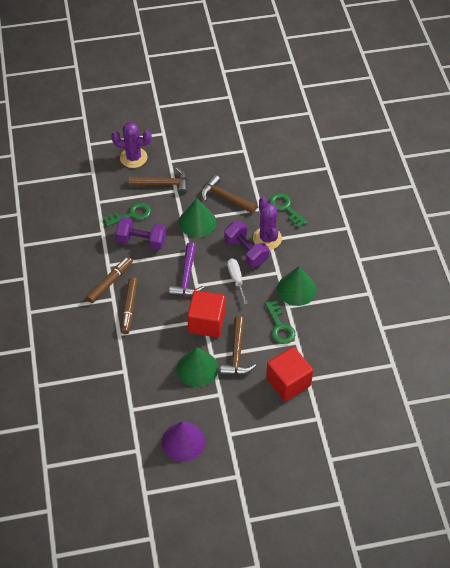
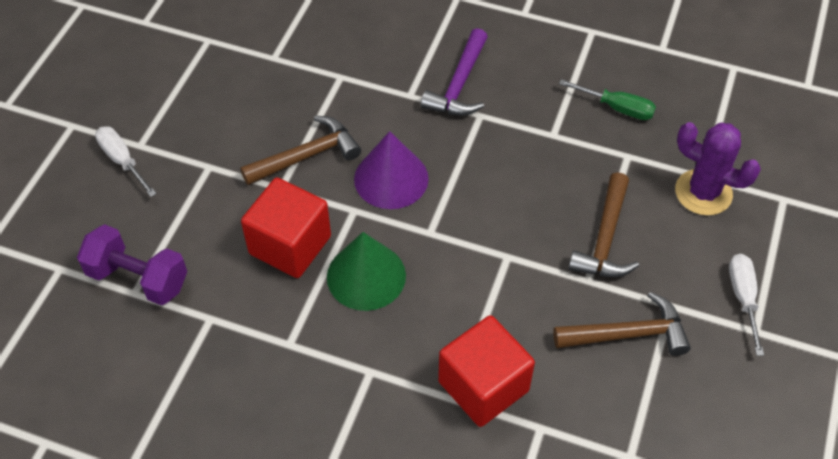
brown marker: [86,257,133,303] [121,277,138,334] = 2 -> none = 0
green cone: [177,347,218,387] [179,198,216,237] [277,266,317,306] = 3 -> [327,232,406,311] = 1
green key: [103,202,151,226] [265,300,295,344] [269,193,307,228] = 3 -> none = 0
green screwdriver: none = 0 -> [559,79,656,120] = 1
purple cactus: [111,122,152,168] [253,197,282,250] = 2 -> [675,122,761,216] = 1
purple dumbbell: [115,217,166,250] [224,221,269,267] = 2 -> [77,224,187,305] = 1
white screwdriver: [227,259,248,305] = 1 -> [95,126,157,197] [729,254,764,356] = 2

